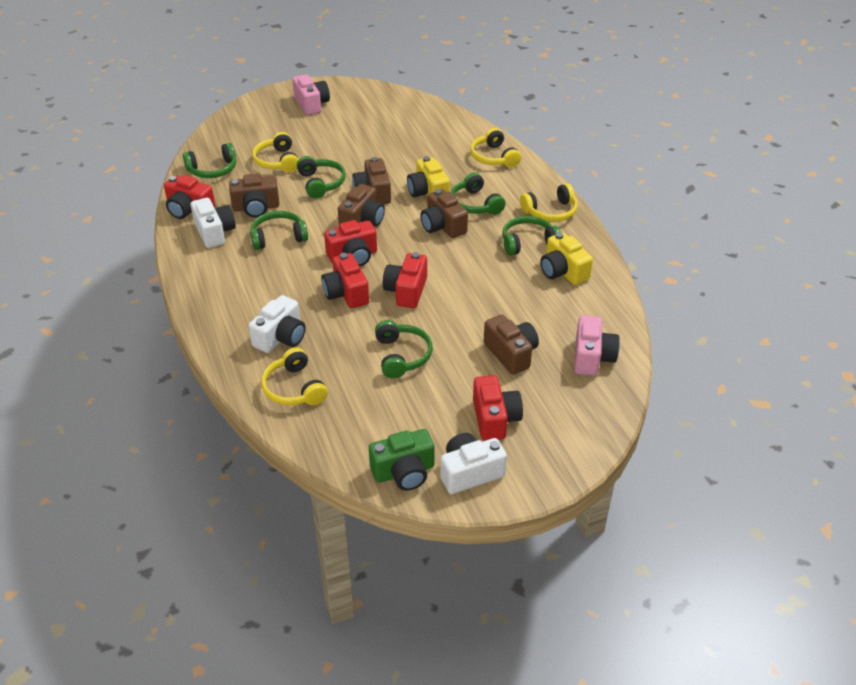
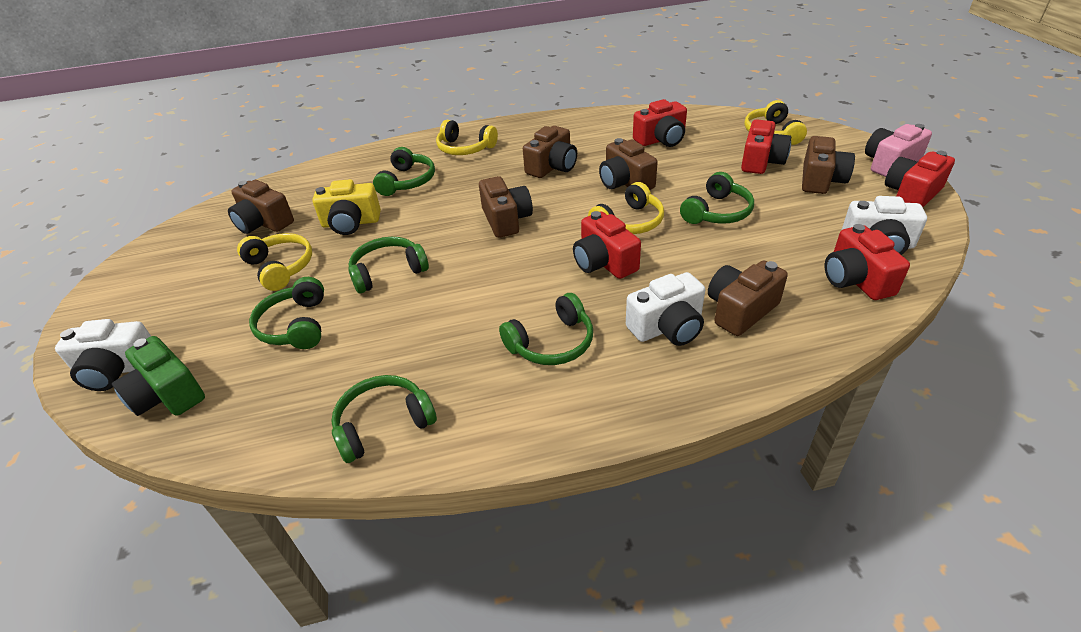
brown camera: [229,174,279,218] [338,184,385,227] [352,157,391,204] [420,189,468,238] [484,315,539,375] = 5 -> [228,180,294,234] [479,176,533,238] [523,126,577,178] [599,138,658,190] [708,260,788,336] [802,136,855,194] = 6
pink camera: [292,75,330,115] [574,315,620,376] = 2 -> [865,124,932,177] = 1
yellow camera: [407,156,450,197] [540,232,593,285] = 2 -> [312,179,381,235] = 1

